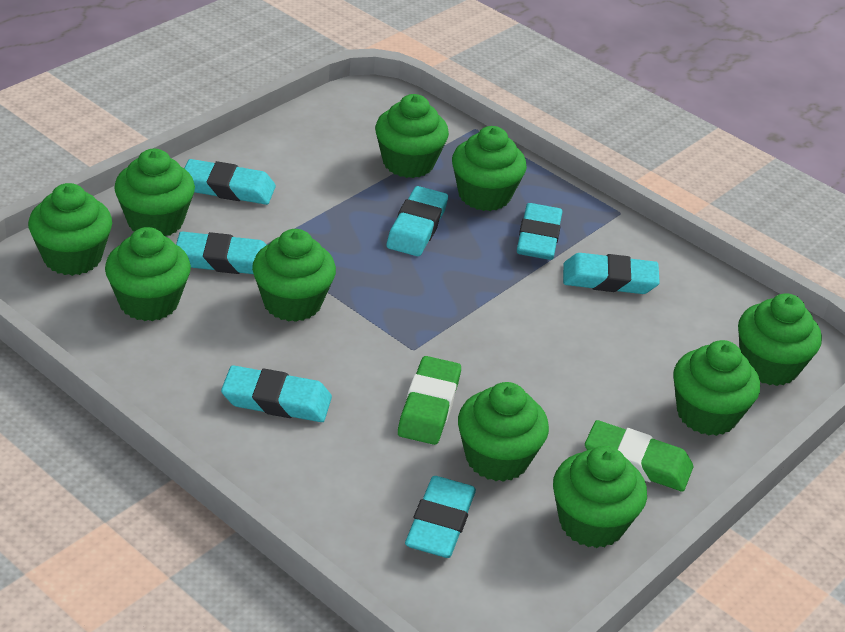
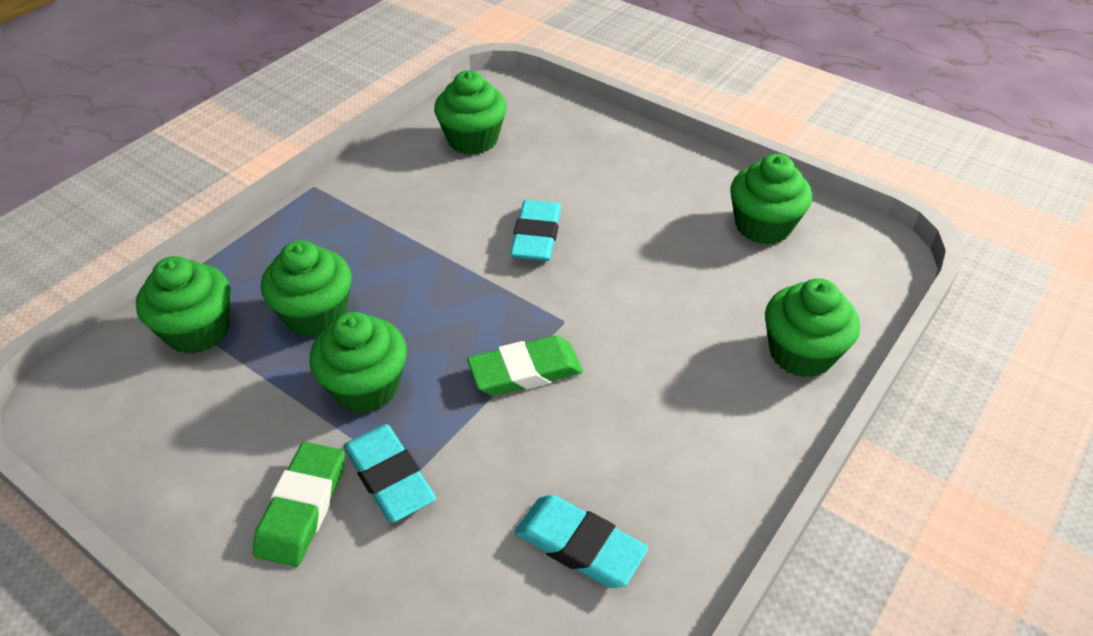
green cupcake: [28,183,112,276] [105,227,191,321] [114,149,195,237] [252,229,336,322] [375,94,449,178] [452,126,527,211] [458,382,549,482] [553,446,647,548] [673,340,760,436] [738,293,822,386] = 10 -> [136,256,231,354] [261,240,352,337] [309,312,407,413] [434,70,507,155] [730,154,812,245] [765,278,860,378] = 6
turquoise eraser: [176,232,266,274] [184,159,276,205] [221,365,332,422] [387,186,448,256] [405,476,476,558] [517,203,563,260] [563,253,660,294] = 7 -> [344,424,436,522] [510,200,561,261] [515,495,648,588] = 3

